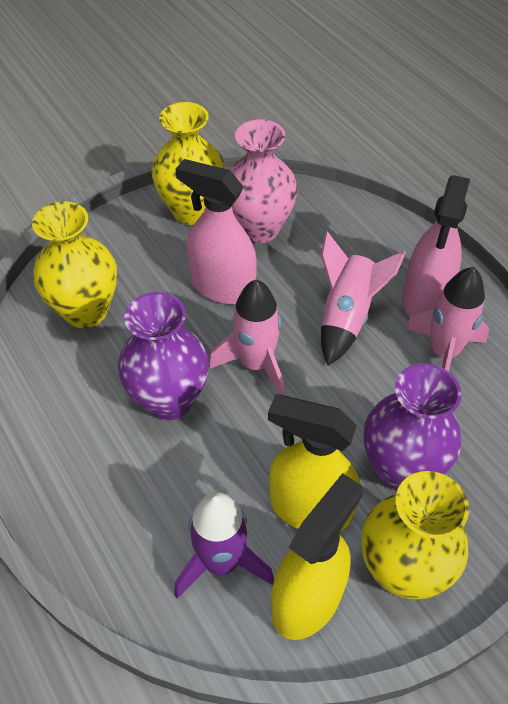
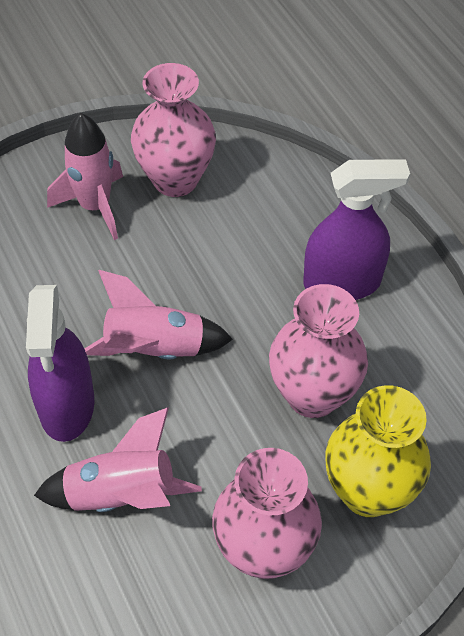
pink spray bottle: [175,159,257,305] [402,175,470,317] = 2 -> none = 0
pink vase: [229,119,298,243] = 1 -> [131,63,216,197] [212,448,322,579] [269,284,368,418] = 3
purple rocket: [174,492,274,599] = 1 -> none = 0
purple spray bottle: none = 0 -> [26,285,94,442] [303,159,410,300] = 2
purple vase: [118,292,209,420] [364,363,461,491] = 2 -> none = 0
yellow spray bottle: [268,395,360,531] [271,473,363,640] = 2 -> none = 0
yellow vase: [32,201,117,328] [152,102,226,225] [361,471,469,599] = 3 -> [325,385,431,517] = 1

